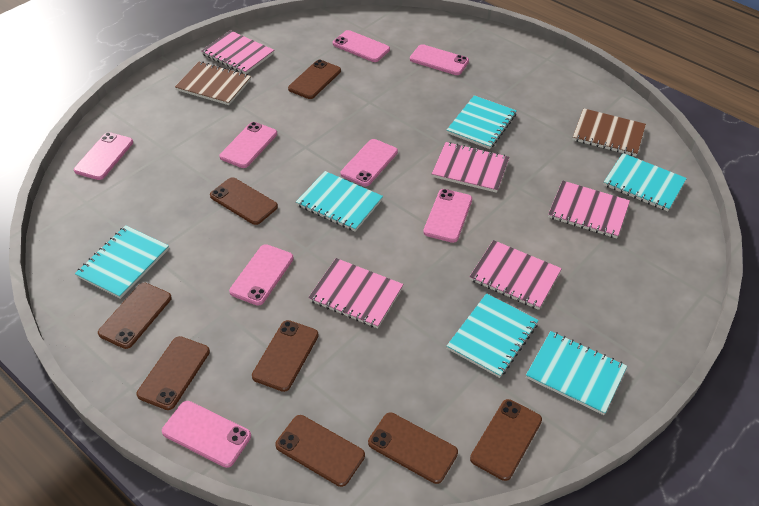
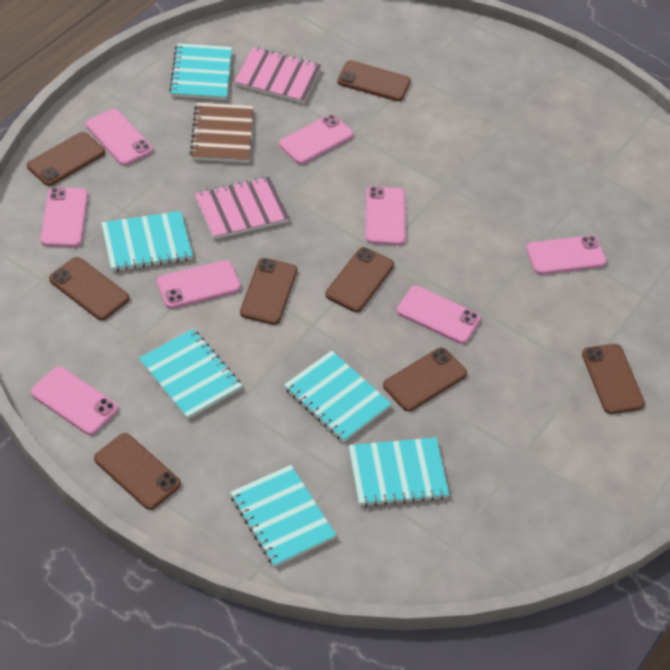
brown notebook: [175,62,251,105] [573,108,646,156] = 2 -> [190,103,253,163] = 1
pink notebook: [201,30,274,74] [308,258,404,329] [432,142,509,193] [469,240,562,310] [548,180,630,239] = 5 -> [195,177,289,239] [234,47,321,104] = 2

